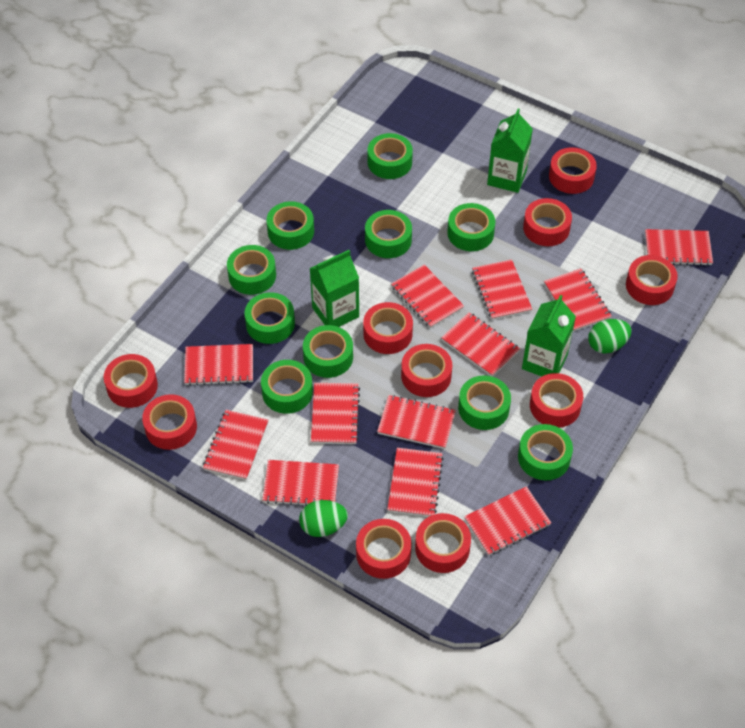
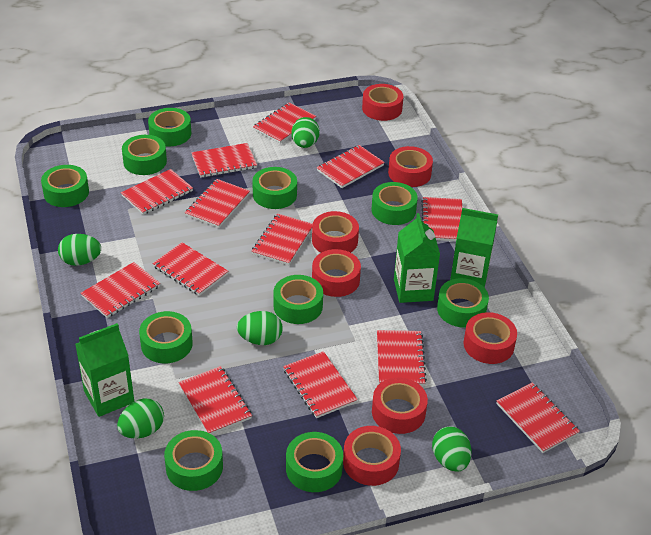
green egg: [299,500,348,537] [588,319,632,354] = 2 -> [58,234,101,266] [117,399,164,439] [237,311,283,345] [291,117,320,148] [432,426,472,472] = 5
red notebook: [184,344,253,386] [203,410,268,480] [262,460,339,506] [311,383,360,444] [377,395,456,449] [387,448,444,517] [391,265,464,328] [441,312,520,377] [464,486,551,556] [472,259,532,320] [544,268,612,331] [645,229,713,266] = 12 -> [81,262,160,318] [121,169,193,215] [152,242,228,296] [178,366,252,434] [185,179,250,228] [191,143,257,178] [251,213,313,265] [253,102,316,143] [283,351,358,418] [317,145,385,188] [377,330,427,386] [421,197,462,241] [496,383,580,453] = 13
red tape: [104,354,158,408] [142,394,197,450] [356,519,412,579] [363,302,413,354] [401,344,452,397] [415,513,471,573] [523,198,572,246] [530,373,583,428] [549,147,597,194] [626,255,678,305] = 10 -> [312,211,359,253] [312,249,361,297] [343,426,401,486] [362,84,404,121] [372,377,428,434] [388,146,433,187] [463,312,517,364] = 7

